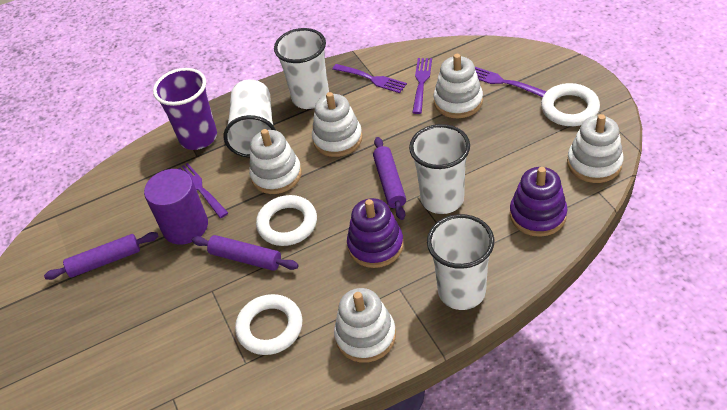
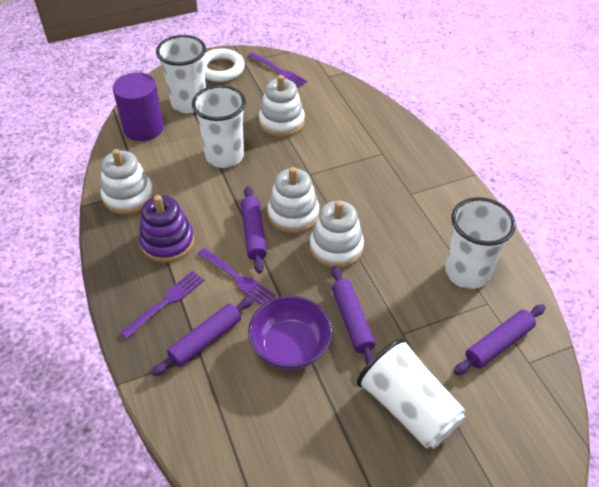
purple bowl: none = 0 -> [248,296,333,370] = 1
purple cup: [153,68,217,150] = 1 -> none = 0
purple fork: [178,163,228,218] [332,64,407,93] [412,58,432,114] [475,67,547,97] = 4 -> [121,271,205,339] [198,248,276,306] [248,52,307,88] = 3
purple rolling pin: [44,232,159,280] [192,235,299,271] [373,137,406,220] = 3 -> [151,296,254,376] [241,186,267,273] [332,266,375,365] [454,304,546,375] = 4
purple stacking toy: [347,198,404,268] [510,167,567,237] = 2 -> [139,195,194,263] = 1
white ring: [235,294,302,355] [256,195,317,246] [541,83,600,126] = 3 -> [204,48,245,82] = 1
white stacking toy: [249,129,302,194] [312,92,363,157] [334,288,396,363] [434,54,483,118] [567,114,624,183] = 5 -> [101,149,154,215] [259,75,305,137] [267,167,319,234] [310,201,364,268] = 4

